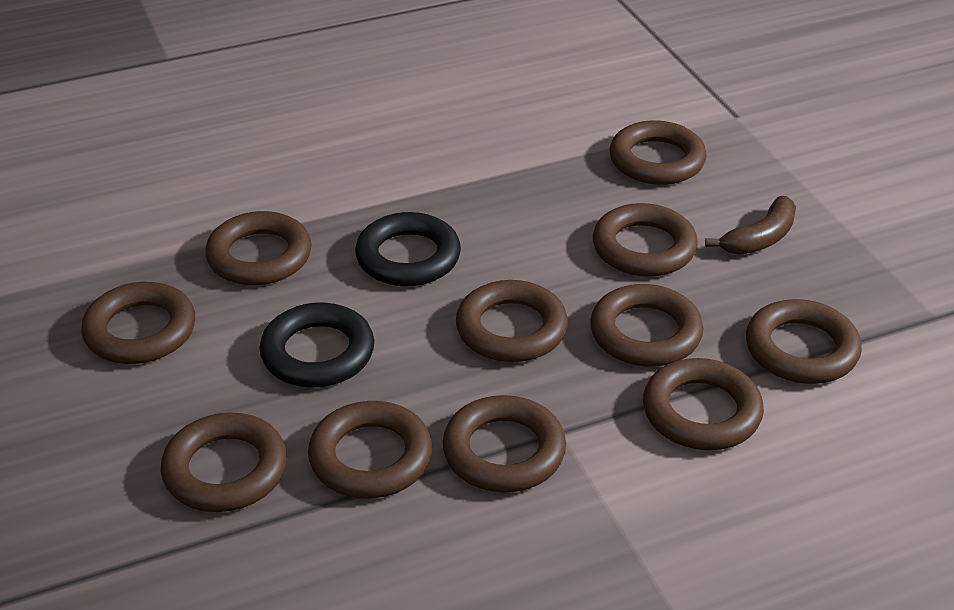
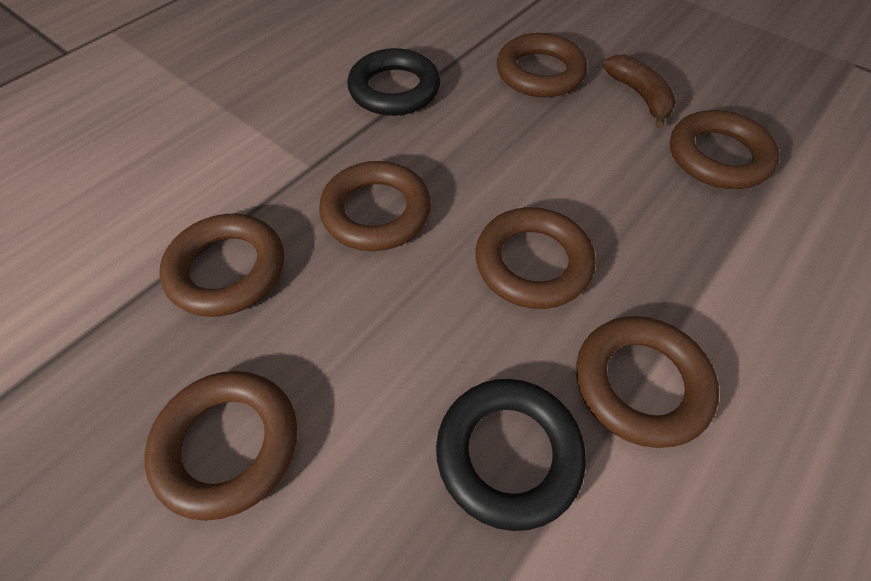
brown ring: [81,282,195,364] [161,413,287,512] [205,211,311,285] [308,401,432,499] [442,395,566,492] [456,280,568,362] [590,284,704,367] [593,203,698,277] [610,120,707,185] [643,358,764,450] [746,299,862,384] = 11 -> [144,371,297,521] [159,213,284,317] [319,161,431,251] [475,207,596,309] [497,33,587,97] [576,316,719,448] [670,110,780,189] = 7

